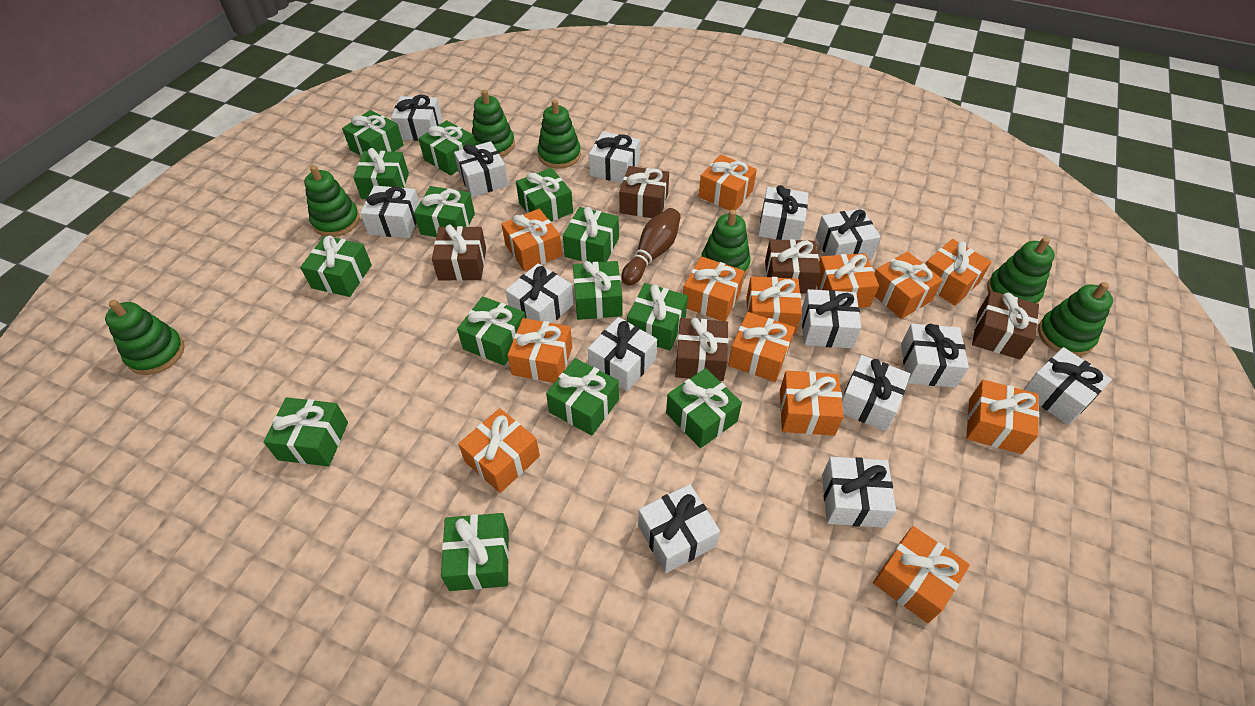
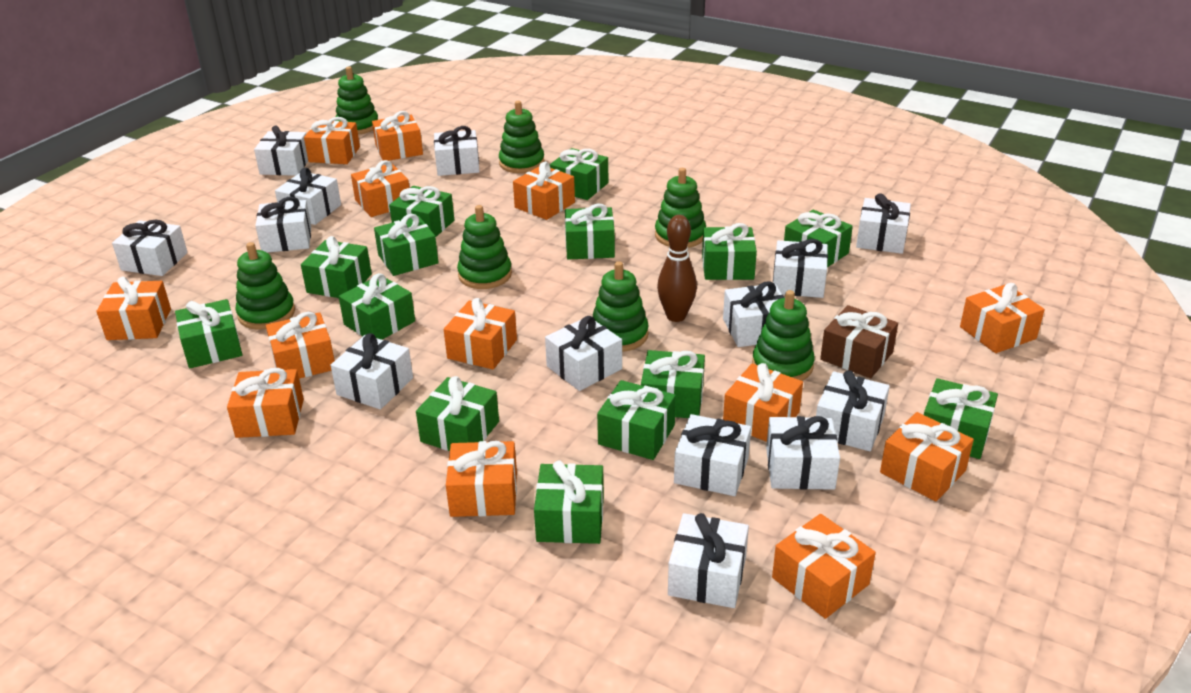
brown gift: [432,225,486,281] [619,166,669,218] [675,318,728,381] [765,239,820,294] [972,291,1039,360] = 5 -> [820,305,898,378] = 1

